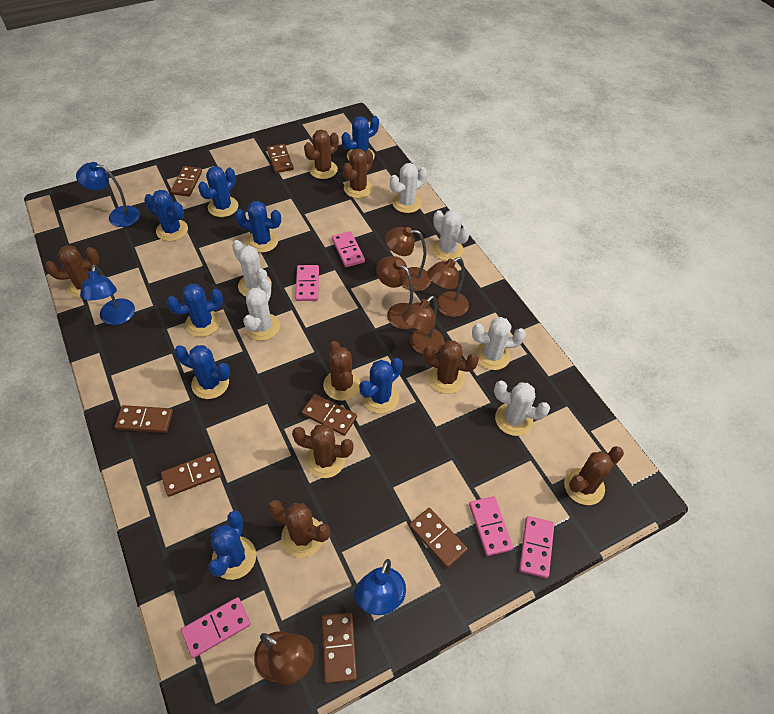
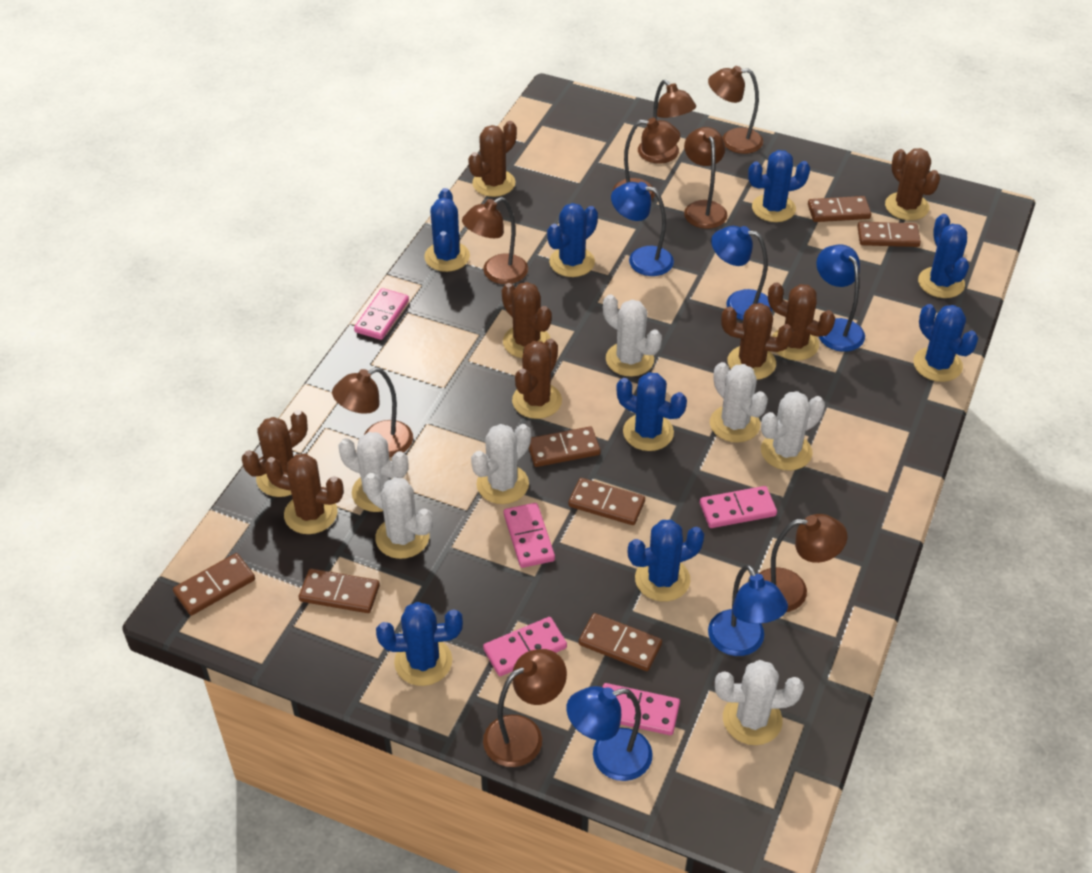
blue lamp: [76,162,140,227] [80,264,135,325] [354,559,406,615] = 3 -> [566,686,653,781] [611,182,674,276] [708,564,788,656] [711,226,772,320] [816,244,865,352] = 5
brown lamp: [254,631,314,685] [376,256,413,329] [385,227,431,291] [402,296,444,354] [427,257,469,317] = 5 -> [332,367,413,458] [462,197,528,284] [483,649,567,767] [612,118,681,200] [638,80,696,164] [684,127,728,229] [708,66,763,154] [759,514,847,612] = 8
white cactus: [232,240,272,296] [243,278,280,341] [390,163,427,213] [432,210,470,261] [472,317,526,370] [494,381,550,436] = 6 -> [338,432,409,512] [364,473,433,559] [471,424,531,504] [603,294,662,377] [710,362,768,443] [715,660,804,745] [761,391,825,471] = 7

